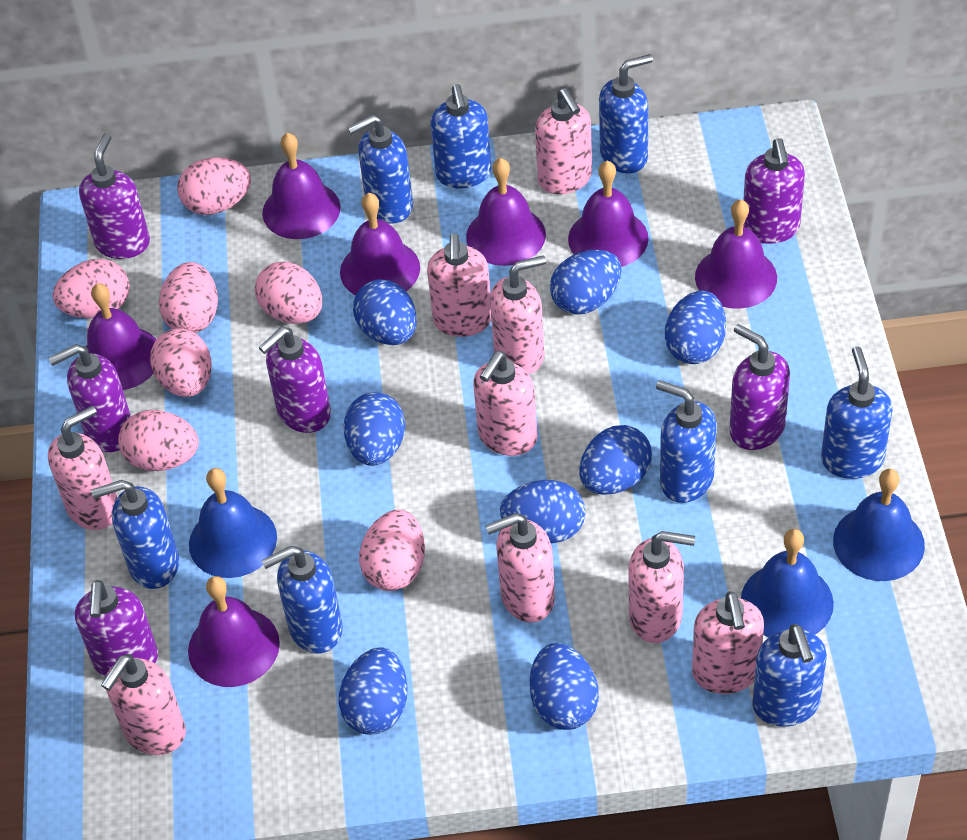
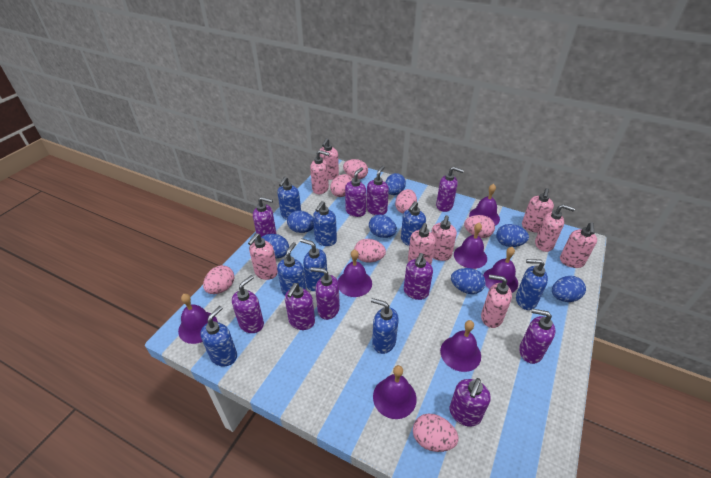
blue bell: [189,468,277,578] [741,529,834,637] [833,469,925,581] = 3 -> none = 0
blue egg: [339,647,408,735] [343,392,405,466] [353,279,417,345] [500,480,585,543] [530,643,599,730] [550,250,622,315] [579,425,652,495] [665,290,726,364] = 8 -> [261,234,289,258] [287,210,314,233] [369,214,397,238] [385,173,406,195] [451,268,486,294] [496,224,529,247] [552,276,586,302] = 7
purple soap dispenser: [48,344,131,452] [75,580,158,677] [79,133,150,259] [258,327,331,433] [729,324,790,450] [743,138,805,244] = 6 -> [232,275,264,333] [253,197,276,237] [285,283,315,330] [311,267,340,320] [345,167,367,217] [367,166,389,215] [404,253,433,300] [436,167,464,212] [449,378,491,427] [519,308,556,364] = 10

